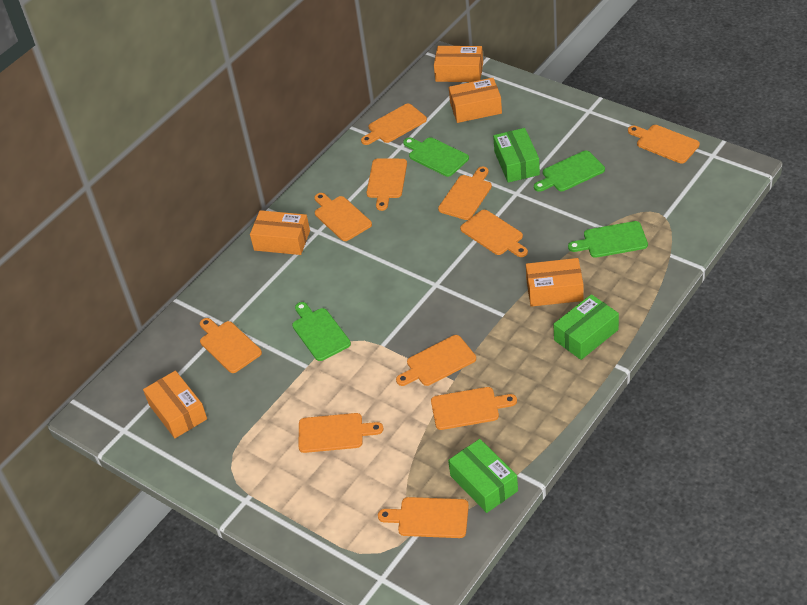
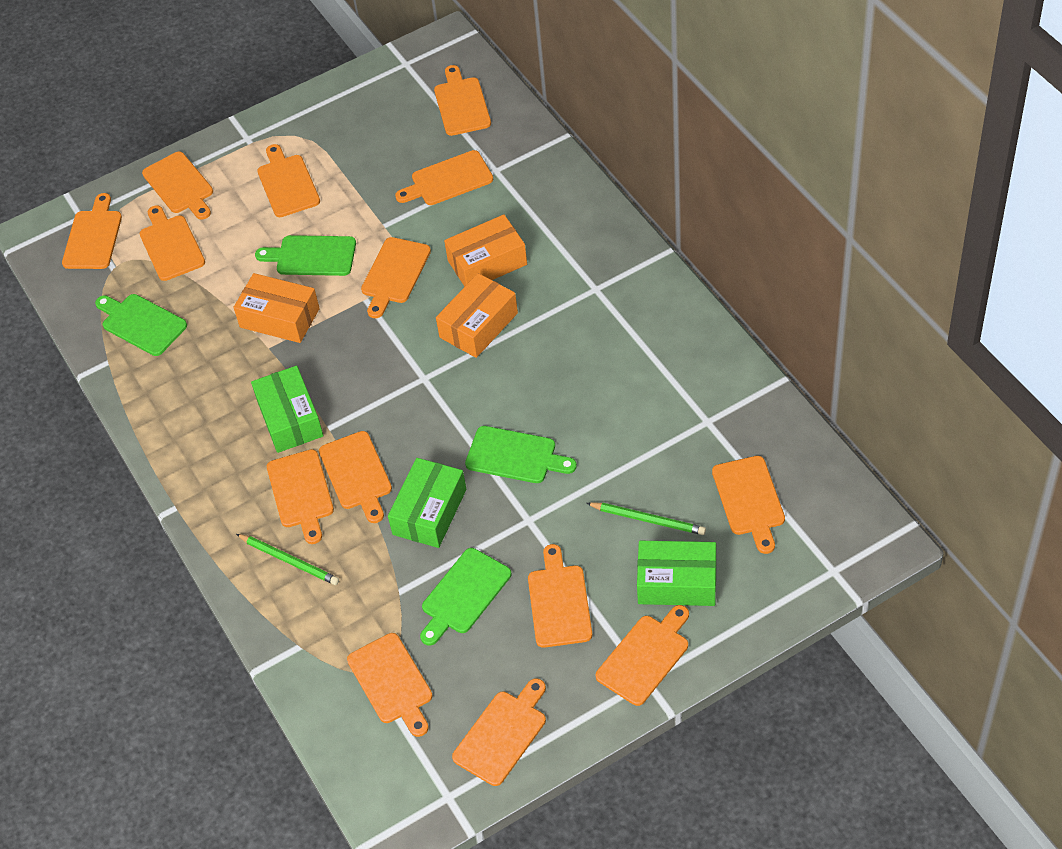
green pencil: none = 0 -> [236,534,339,585] [586,502,706,535] = 2
orange box: [143,371,207,438] [250,210,310,255] [434,46,483,82] [449,78,502,123] [526,258,584,307] = 5 -> [233,273,320,343] [436,273,518,358] [444,214,527,286] = 3
orange cutting board: [200,318,262,373] [298,413,383,453] [315,193,372,241] [361,104,427,145] [366,159,407,211] [378,497,469,538] [396,335,476,386] [431,387,517,430] [438,167,492,220] [460,210,528,257] [628,125,700,163] = 11 -> [62,193,122,269] [140,205,205,281] [142,152,213,219] [257,144,320,217] [267,449,334,544] [319,431,392,523] [347,633,433,737] [361,237,431,318] [395,150,493,205] [434,65,491,136] [452,678,546,786] [528,544,592,648] [596,605,689,706] [712,456,785,554] = 14

